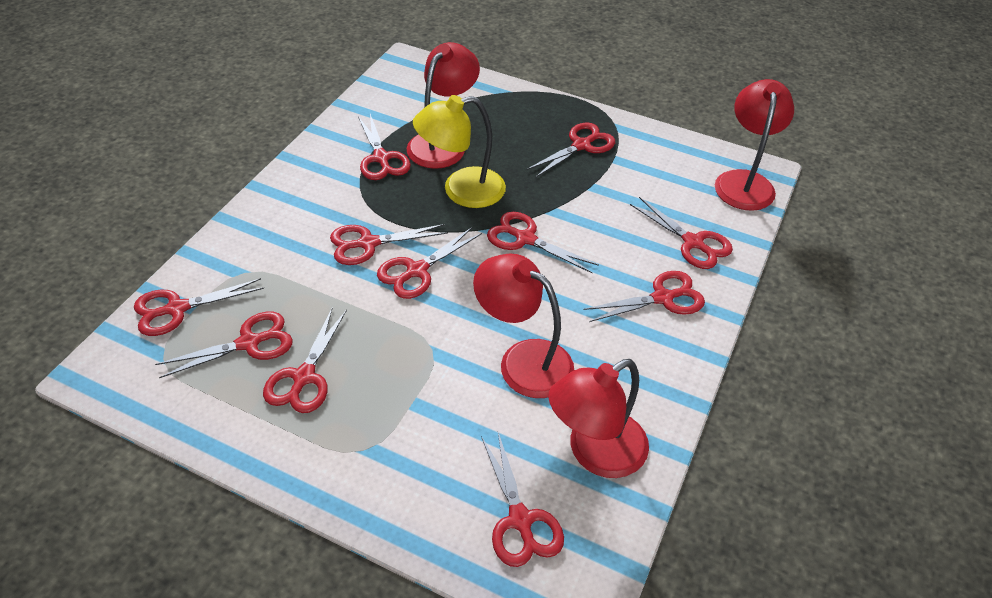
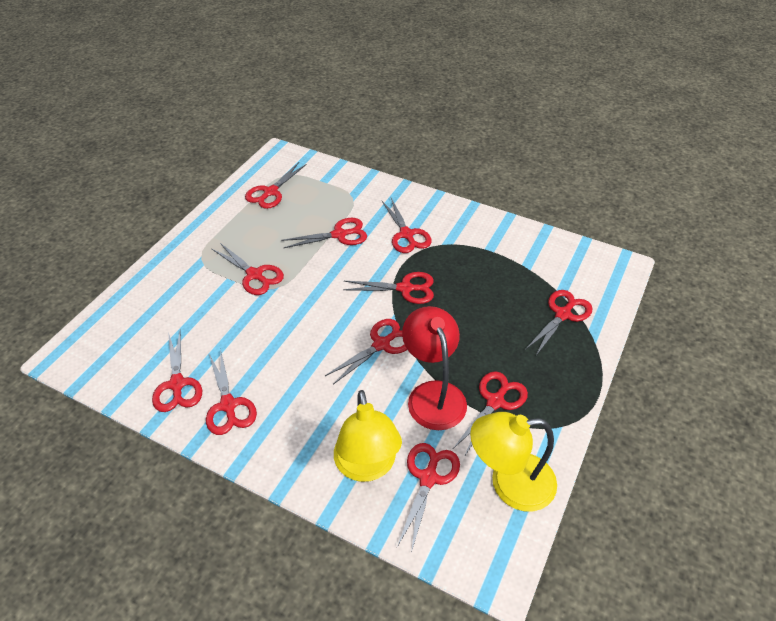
red lamp: [406,42,480,169] [473,253,574,398] [548,359,649,478] [715,79,794,211] = 4 -> [402,306,467,430] = 1
yellow lamp: [413,95,506,208] = 1 -> [334,390,402,482] [470,412,557,512] = 2

